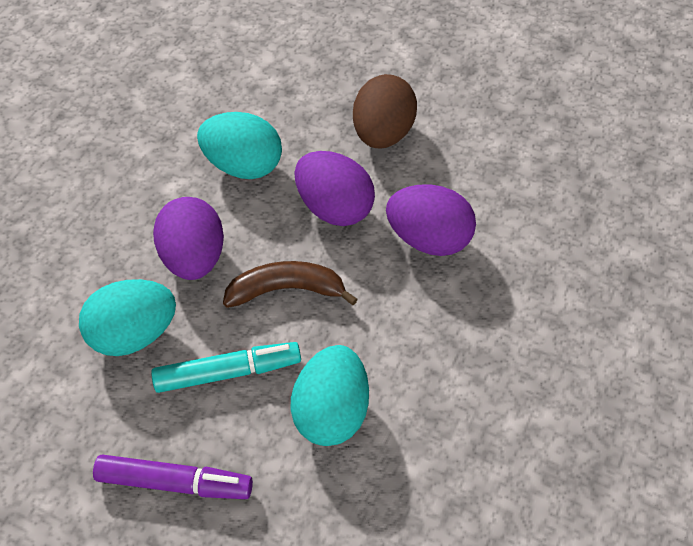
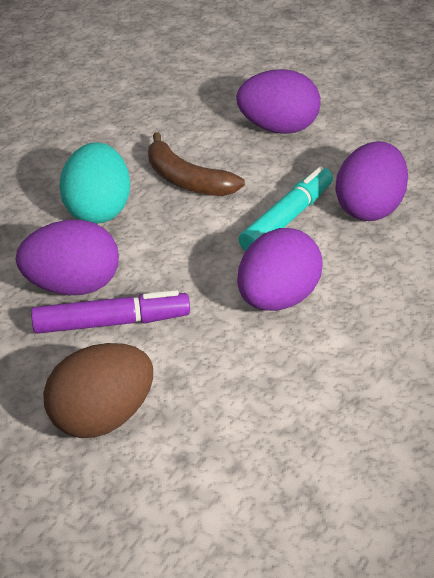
purple egg: [153,197,224,280] [295,151,375,226] [386,184,476,256] = 3 -> [16,220,119,295] [236,69,320,134] [237,228,323,311] [335,141,408,221] = 4
turquoise egg: [79,279,176,356] [197,112,282,179] [290,345,369,446] = 3 -> [59,142,130,224] = 1

